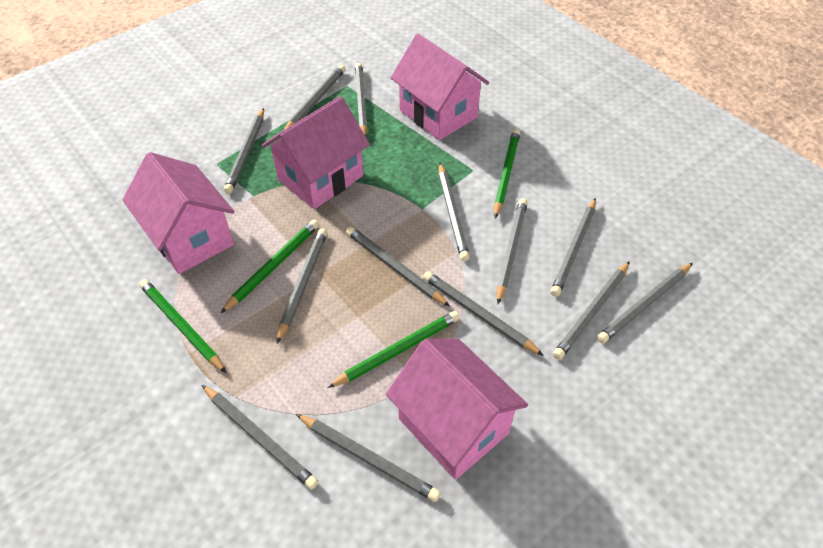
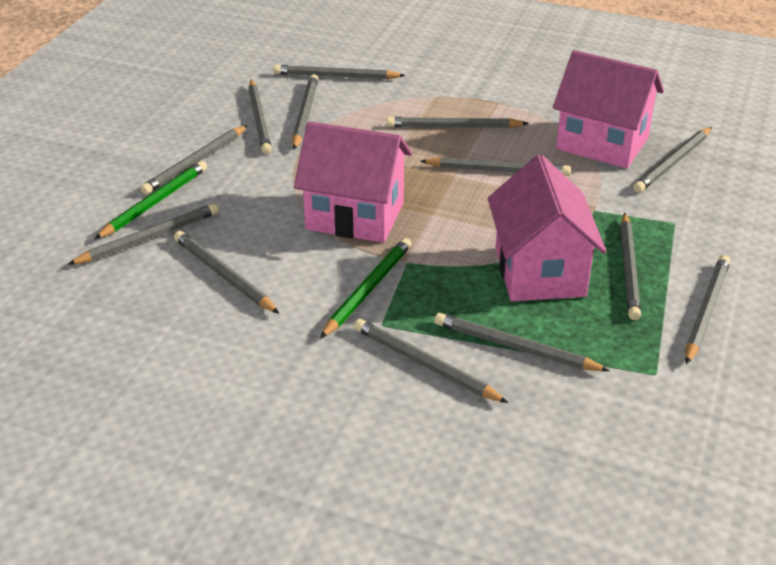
green pencil: [139,279,226,373] [221,220,319,313] [328,311,460,388] [494,129,520,219] = 4 -> [95,161,207,239] [320,238,412,339] = 2
pink house: [123,152,234,274] [262,96,370,209] [386,339,528,480] [391,34,489,140] = 4 -> [294,121,412,243] [488,155,607,301] [553,50,664,168] = 3

